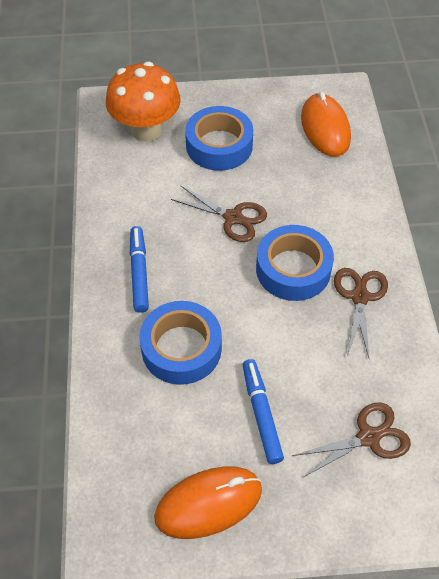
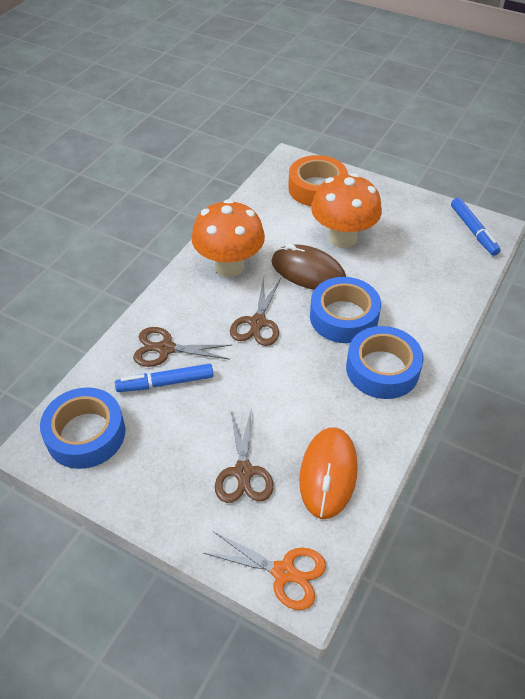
brown mouse: none = 0 -> [271,244,346,290] = 1
orange mouse: [154,466,262,539] [301,92,351,156] = 2 -> [299,427,358,519] = 1
orange mushroom: [106,62,181,142] = 1 -> [192,199,265,277] [311,173,382,248] = 2
orange scissors: none = 0 -> [204,531,326,610] = 1
orange tape: none = 0 -> [288,155,348,206] = 1

